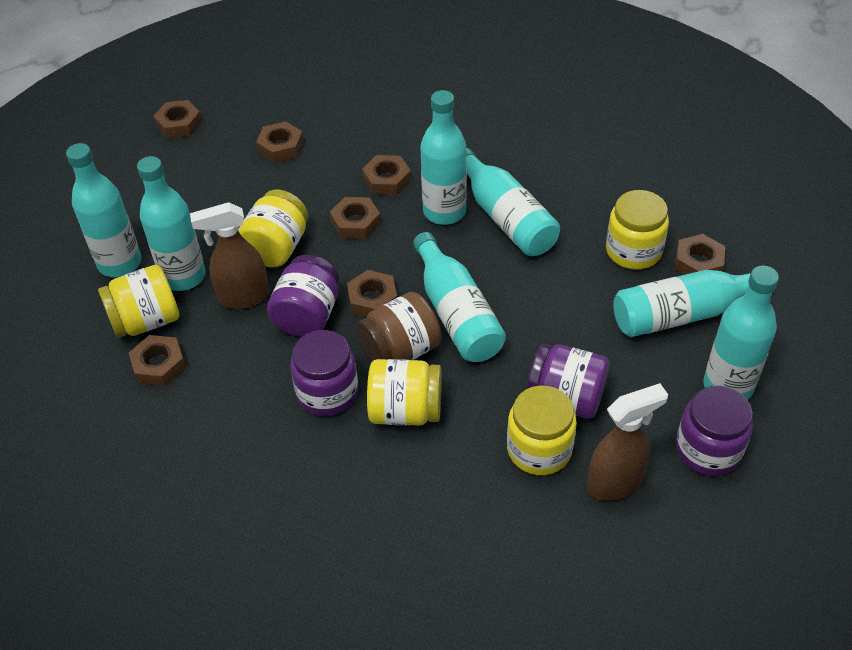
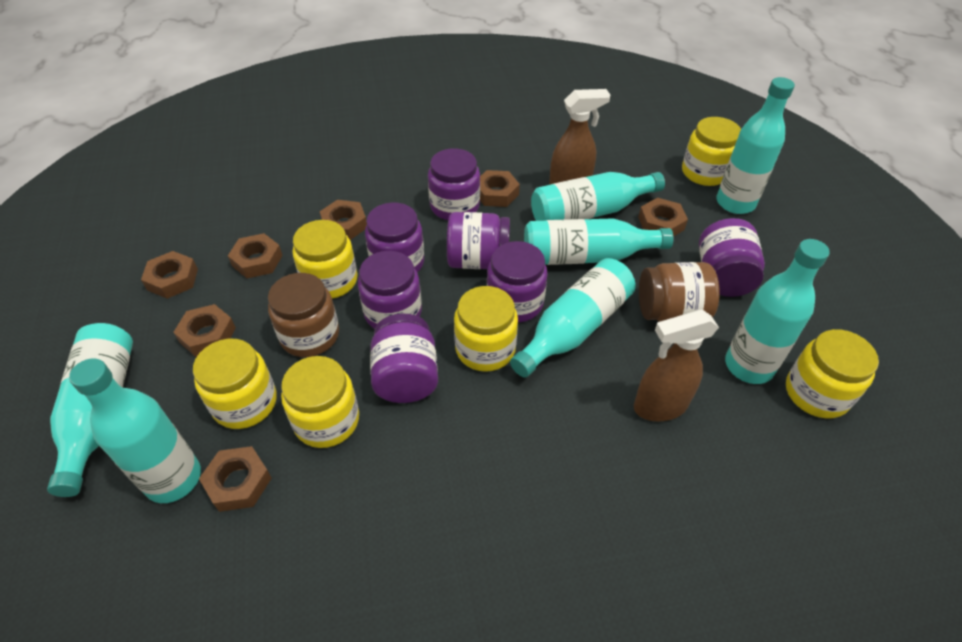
brown jar: [356,292,441,362] = 1 -> [268,273,339,357] [639,262,720,322] = 2
purple jar: [267,255,339,337] [290,330,359,416] [527,344,609,419] [676,385,753,476] = 4 -> [358,251,422,329] [365,202,424,273] [370,313,438,403] [428,148,480,220] [447,212,510,269] [487,241,548,323] [699,218,765,297] = 7
yellow jar: [98,265,179,338] [238,190,308,267] [367,359,442,426] [507,386,577,475] [606,190,669,270] = 5 -> [193,339,277,429] [281,356,359,448] [292,220,357,299] [454,286,518,372] [682,117,741,186] [786,329,879,418] = 6

